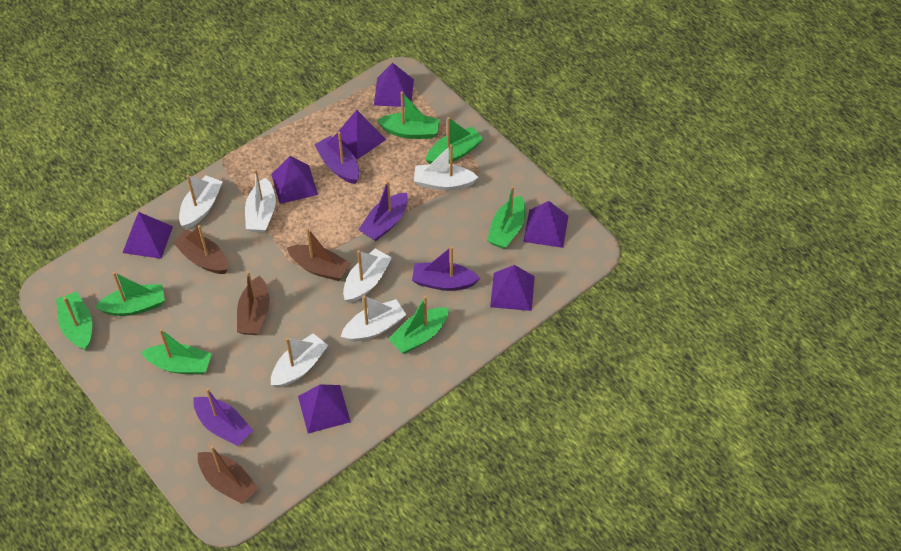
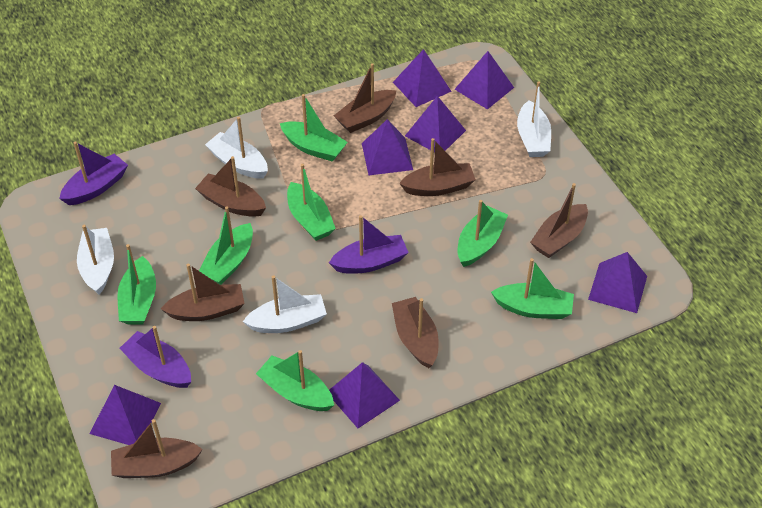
brown boat: [172,225,228,274] [198,446,259,504] [237,271,270,335] [287,228,350,281] = 4 -> [111,419,203,478] [161,264,245,321] [195,156,266,217] [334,63,396,133] [392,297,439,368] [399,138,476,196] [530,183,588,258] = 7
purple boat: [194,388,253,446] [314,132,359,184] [358,180,408,241] [412,246,480,291] = 4 -> [59,141,128,205] [119,326,191,388] [329,215,409,274] = 3
white boat: [179,175,223,229] [245,169,276,233] [271,333,329,388] [341,295,407,342] [343,249,392,303] [414,145,478,191] = 6 -> [77,225,114,294] [205,117,268,179] [243,275,327,333] [517,81,551,157] = 4

